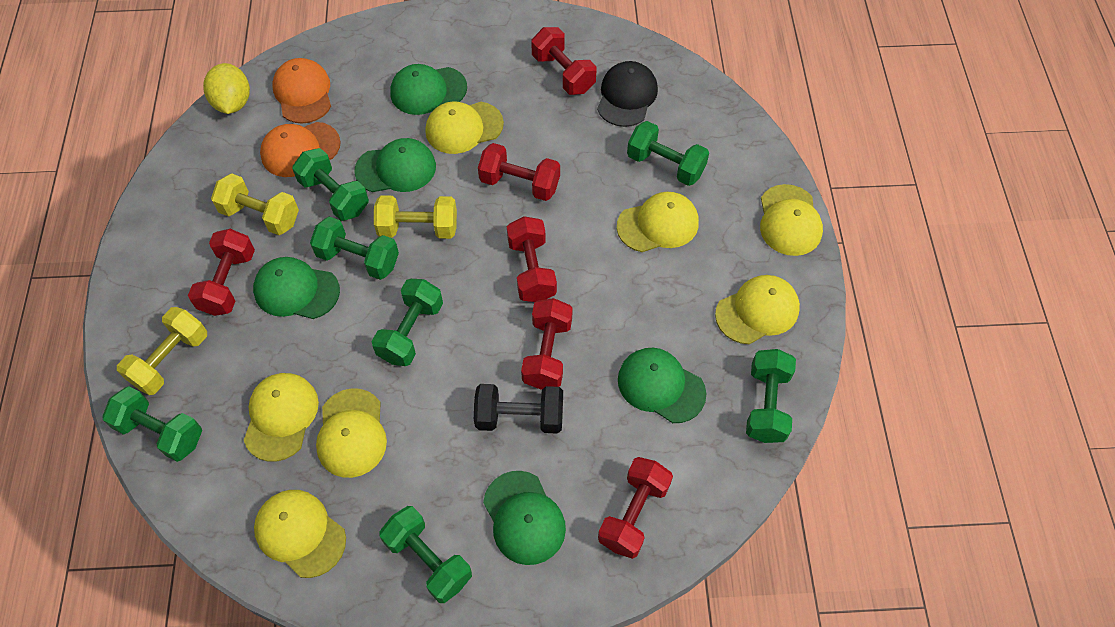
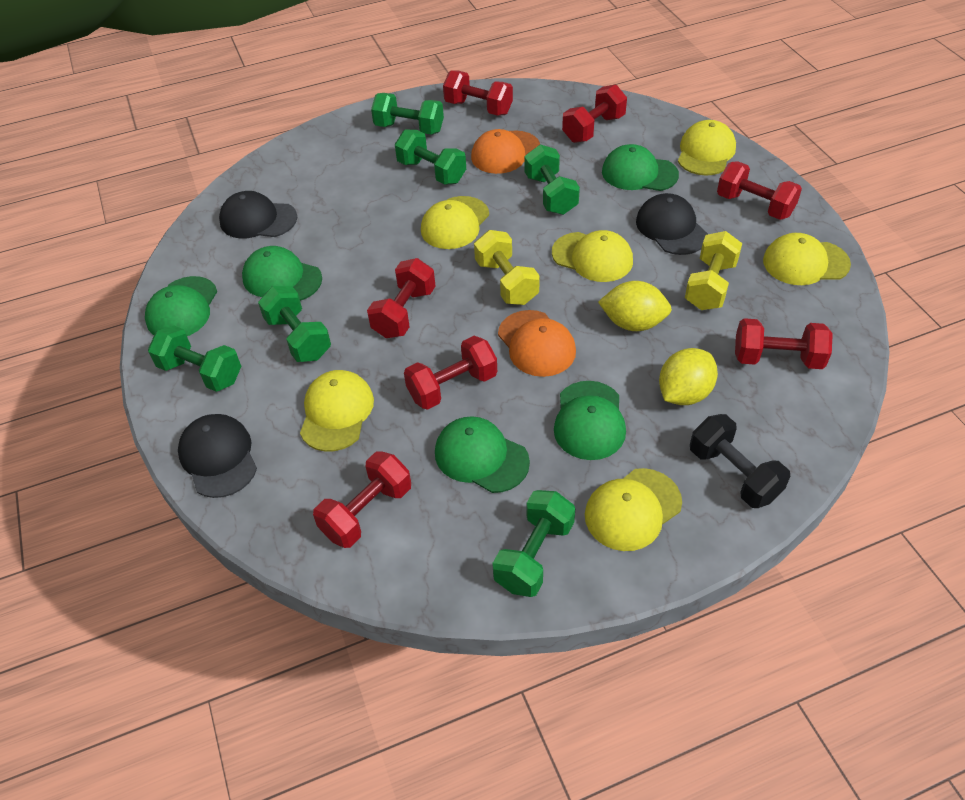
black cap: [597,61,658,127] = 1 -> [178,414,257,498] [219,191,297,238] [636,193,708,255] = 3
green dumbbell: [102,386,202,462] [292,148,369,221] [310,216,399,280] [372,279,443,366] [379,506,472,603] [627,121,709,186] [746,349,796,443] = 7 -> [148,325,241,392] [258,286,331,362] [371,93,444,135] [395,130,466,185] [492,490,575,597] [525,144,580,215] = 6
red dumbbell: [188,229,255,316] [478,143,560,201] [507,216,557,302] [521,298,573,390] [531,27,597,95] [598,457,673,559] = 6 -> [313,451,411,548] [367,258,435,338] [404,336,497,410] [443,70,513,116] [562,84,627,143] [717,161,802,220] [735,318,833,369] = 7
yellow cap: [244,373,319,462] [254,490,346,578] [316,388,387,478] [426,101,504,154] [617,192,699,252] [715,275,800,345] [760,184,823,256] = 7 -> [300,370,374,452] [421,196,489,249] [552,230,633,282] [585,468,682,551] [678,120,736,176] [763,233,851,285] = 6
yellow dumbbell: [117,307,207,395] [211,173,299,235] [374,195,457,239] = 3 -> [474,230,540,305] [685,231,742,310] = 2
yellow lemon: [203,63,250,114] = 1 -> [598,281,672,331] [659,348,718,405] = 2

